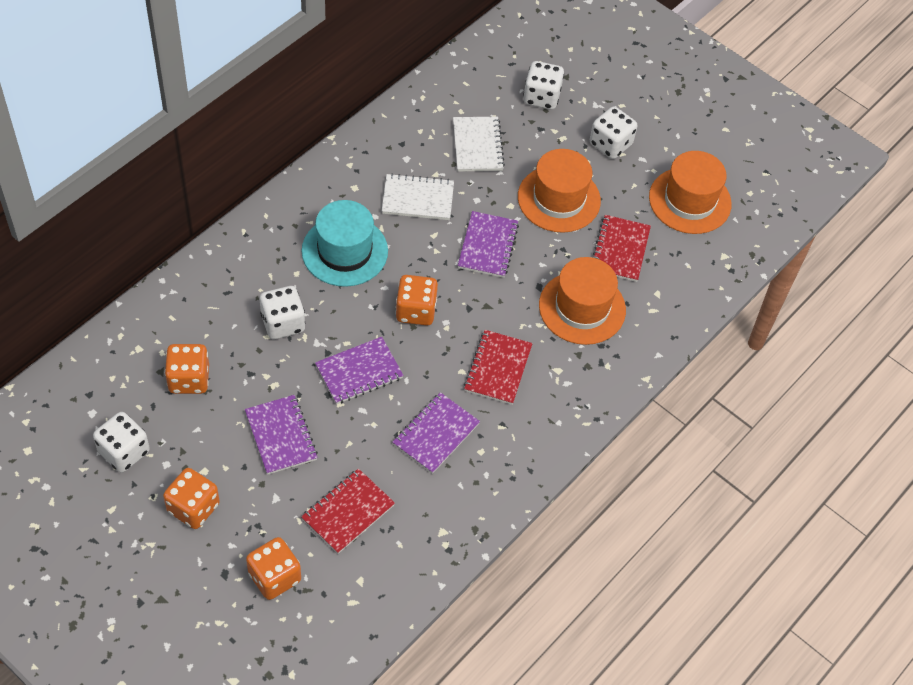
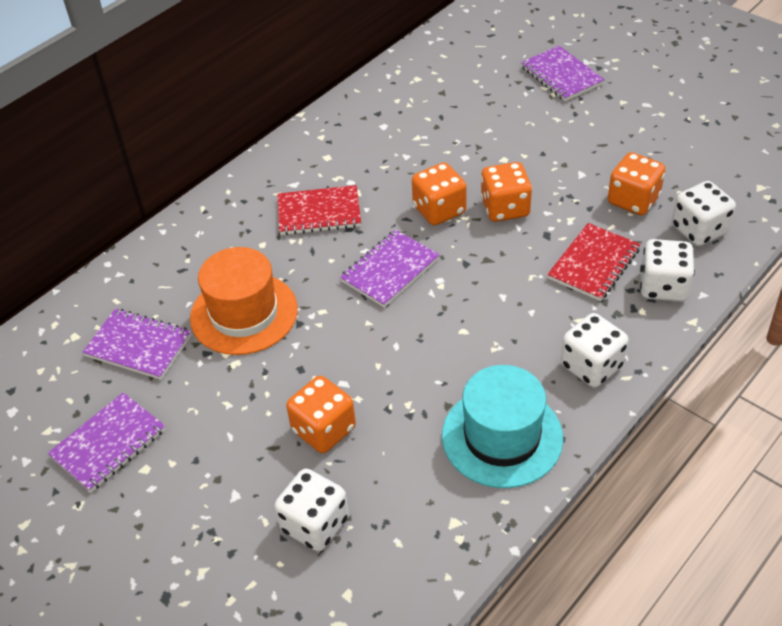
orange hat: [518,149,601,233] [539,257,626,345] [649,151,732,234] = 3 -> [190,247,298,355] = 1
red notebook: [301,469,395,554] [464,330,533,405] [592,215,651,282] = 3 -> [277,185,361,235] [547,223,641,301] = 2
white notebook: [382,173,454,220] [453,117,505,172] = 2 -> none = 0

